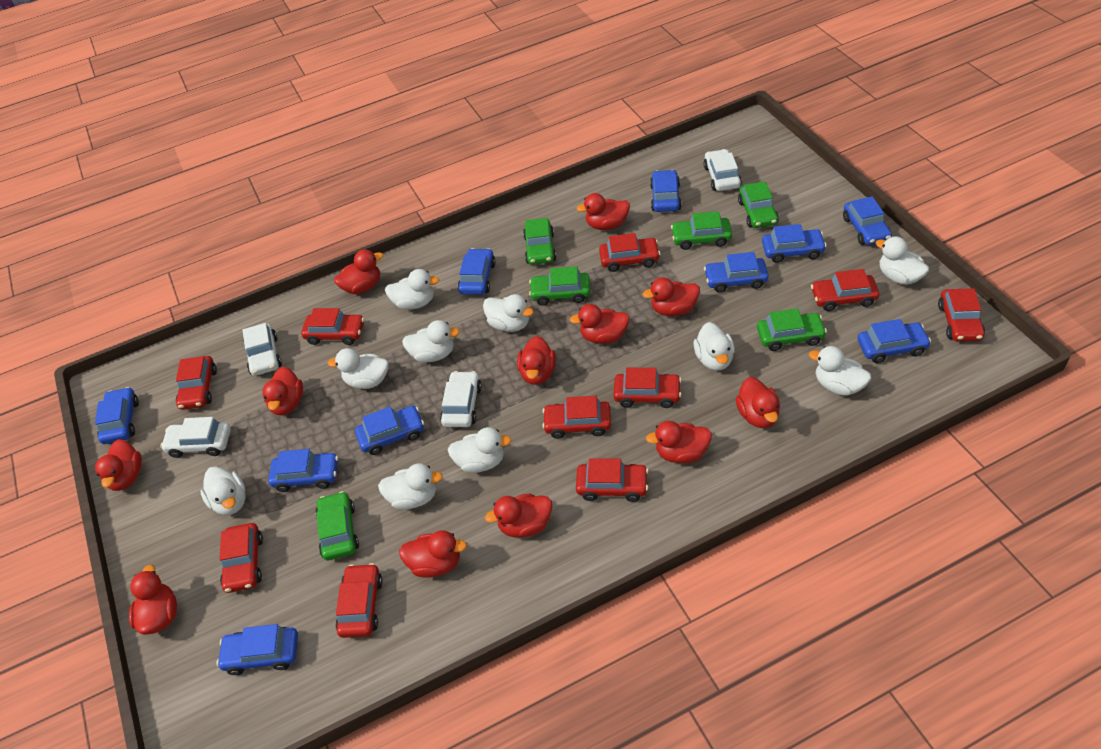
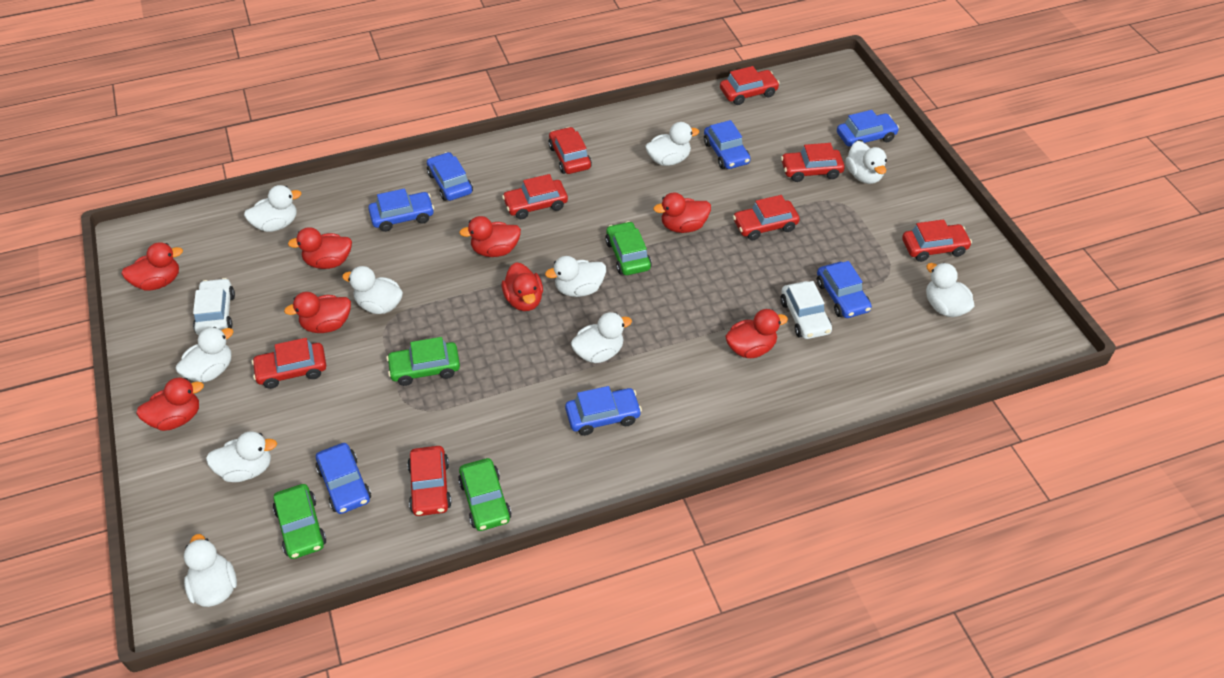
blue car: [95,387,139,444] [217,624,298,675] [268,449,338,492] [355,406,424,455] [458,248,496,295] [650,170,682,212] [704,252,769,293] [762,224,827,263] [843,196,892,245] [858,319,931,363] = 10 -> [316,443,371,514] [368,189,434,232] [427,152,473,201] [565,386,642,436] [704,120,751,169] [817,261,872,318] [837,110,899,146] = 7
green car: [315,491,359,560] [523,218,556,265] [529,266,590,306] [671,211,732,250] [738,181,779,228] [757,309,827,351] = 6 -> [273,484,326,559] [386,337,460,386] [458,458,512,531] [605,221,652,275] = 4
red car: [176,356,217,410] [219,523,263,593] [301,308,364,345] [336,563,383,638] [542,396,611,439] [576,458,648,502] [599,233,660,272] [614,368,681,408] [811,269,879,311] [938,288,985,341] = 10 -> [252,338,326,389] [407,446,452,516] [502,174,568,219] [548,127,592,174] [720,66,780,105] [733,195,800,240] [781,143,845,182] [902,219,972,262] = 8
red duck: [95,439,142,491] [129,565,177,635] [262,367,303,415] [334,250,383,294] [399,530,467,578] [485,494,552,538] [517,336,556,385] [570,304,630,344] [577,193,630,230] [643,277,700,316] [646,421,712,463] [735,377,780,428] = 12 -> [122,242,183,291] [136,378,204,431] [284,292,351,333] [288,227,352,269] [459,216,521,257] [502,262,543,311] [653,192,711,233] [725,309,788,358] = 8
white car: [160,417,231,458] [243,323,282,376] [440,371,482,427] [703,149,742,191] = 4 -> [193,278,235,335] [780,281,832,339] = 2

